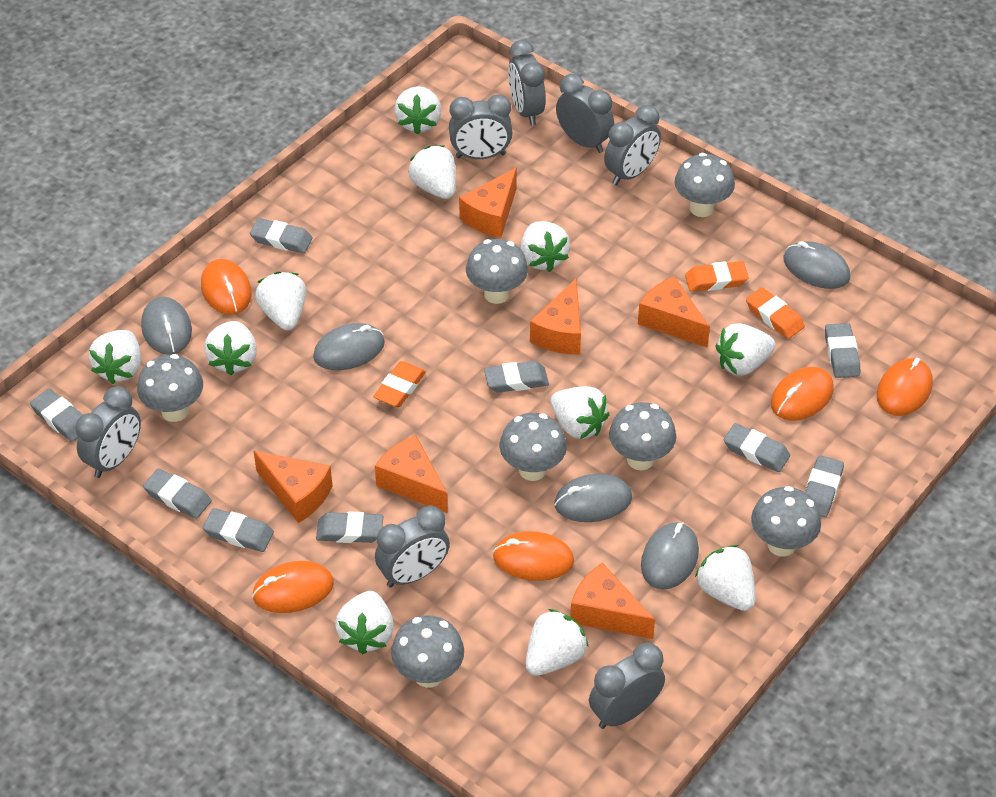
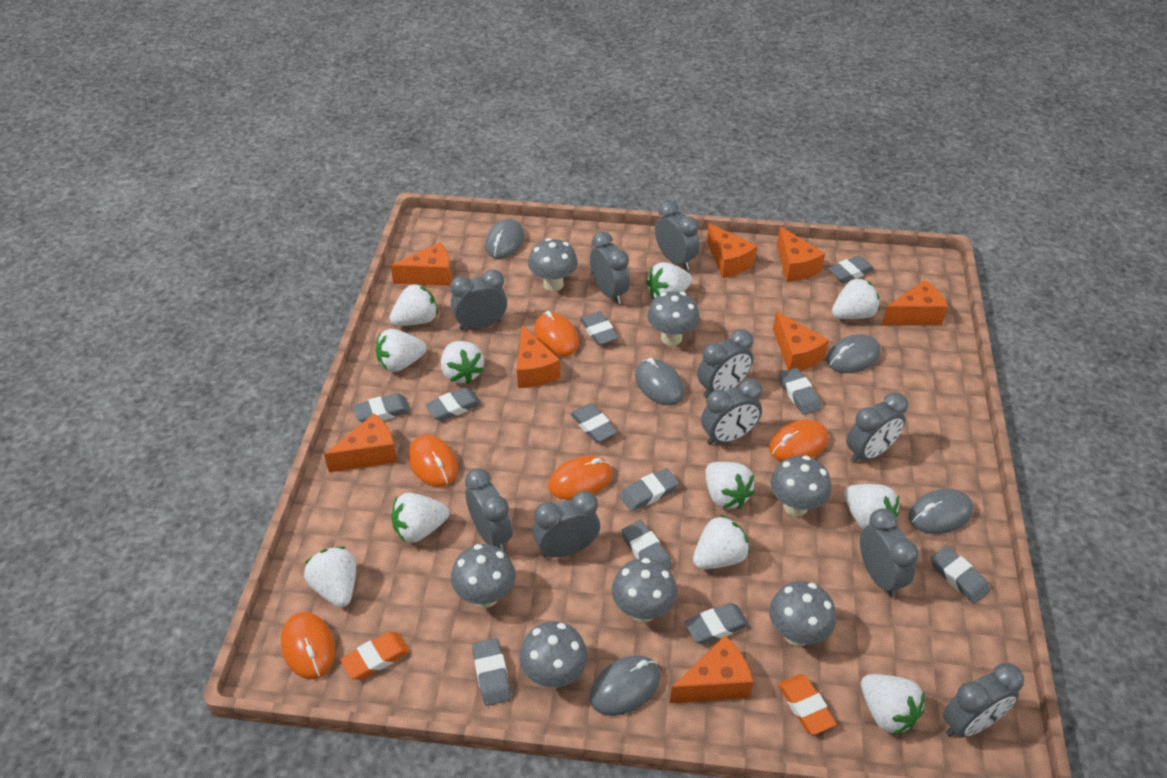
grey clock: [75,386,141,478] [375,505,450,588] [449,94,512,159] [508,40,546,125] [556,74,614,153] [589,643,665,729] [604,105,661,185] = 7 -> [450,269,507,330] [465,468,513,551] [533,491,600,558] [590,232,630,304] [655,201,700,270] [697,329,753,398] [701,379,762,445] [847,392,908,463] [860,508,919,597] [943,663,1024,737] = 10
grey eraser: [30,389,83,442] [143,469,212,519] [202,508,274,552] [250,218,313,253] [316,511,383,543] [484,361,549,393] [724,423,790,472] [805,455,844,517] [825,323,860,378] = 9 -> [353,393,411,423] [425,387,482,421] [472,638,511,706] [570,404,618,443] [580,311,619,346] [620,468,679,511] [621,520,672,569] [684,603,749,644] [779,368,822,415] [828,255,874,283] [930,546,990,604] = 11
orange cheese: [253,451,333,523] [375,435,448,513] [459,168,517,238] [530,279,581,355] [570,563,655,639] [638,276,710,347] = 6 -> [324,414,397,472] [390,242,452,286] [517,325,560,388] [670,636,753,703] [707,223,757,278] [773,311,829,371] [777,226,825,282] [882,280,948,325] = 8
orange eraser: [373,361,426,407] [685,261,749,292] [746,287,805,339] = 3 -> [340,632,410,680] [778,674,836,735] = 2

